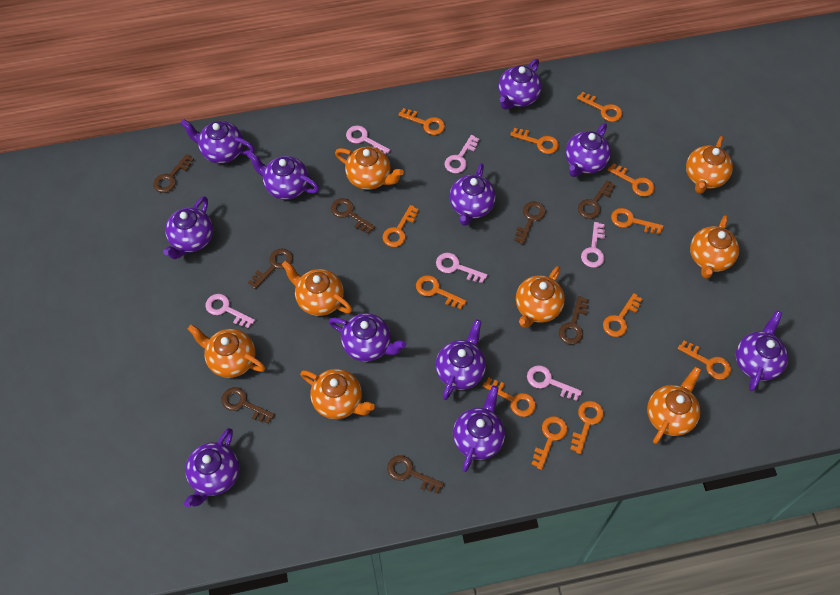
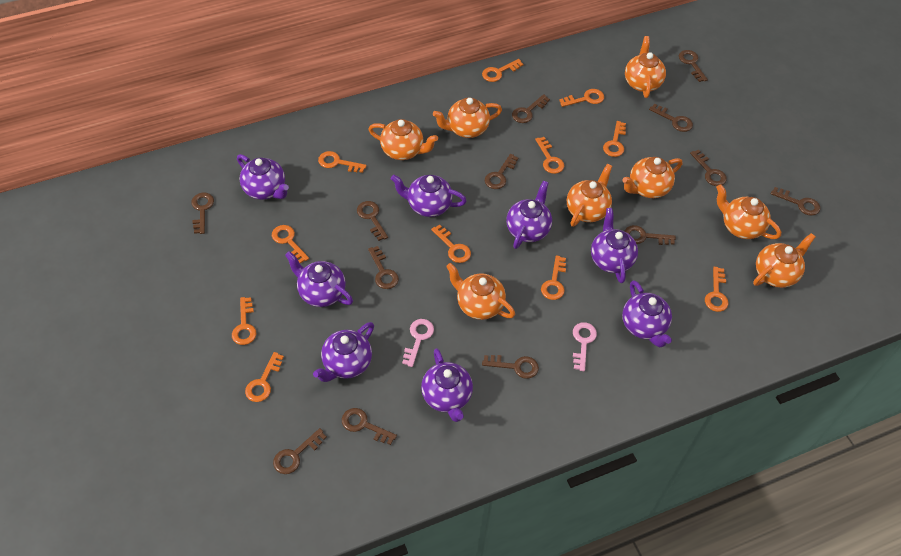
brown key: [153,154,194,193] [222,387,275,424] [248,248,293,289] [331,198,375,234] [387,455,444,494] [514,201,546,245] [559,296,588,344] [578,180,615,219] = 8 -> [191,193,214,234] [273,428,327,474] [342,408,397,445] [357,201,388,241] [368,246,399,289] [482,355,539,379] [485,154,518,189] [512,94,550,123] [625,225,676,245] [649,104,693,132] [679,50,708,82] [690,150,727,186] [771,187,820,216] = 13
orange key: [382,205,419,247] [398,108,445,135] [416,275,467,309] [482,378,536,417] [510,128,559,154] [531,416,567,470] [570,401,604,454] [577,92,622,122] [603,293,643,337] [608,163,655,197] [611,208,663,234] [678,341,731,380] = 12 -> [232,297,256,345] [245,352,284,402] [272,225,309,264] [318,151,367,173] [431,224,471,263] [482,59,523,82] [535,137,564,174] [541,255,566,300] [559,89,604,107] [603,121,626,157] [705,267,728,312] = 11
pink key: [205,294,255,329] [346,125,390,154] [436,253,487,284] [444,135,479,173] [527,365,582,401] [581,222,605,268] = 6 -> [402,319,434,367] [573,322,597,371] = 2
purple teapot: [163,196,213,259] [180,119,255,164] [184,428,239,507] [247,151,319,200] [329,313,406,362] [435,319,486,400] [449,163,496,226] [453,386,505,472] [498,59,542,110] [565,123,611,177] [736,311,788,391] = 11 -> [237,154,289,200] [285,251,353,307] [313,322,374,382] [391,175,467,217] [421,348,473,422] [506,181,552,249] [591,208,638,283] [622,280,672,347] = 8

